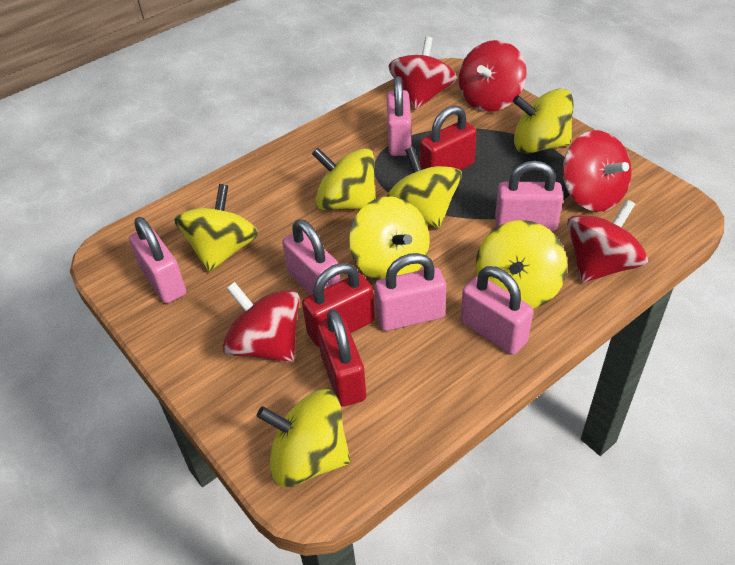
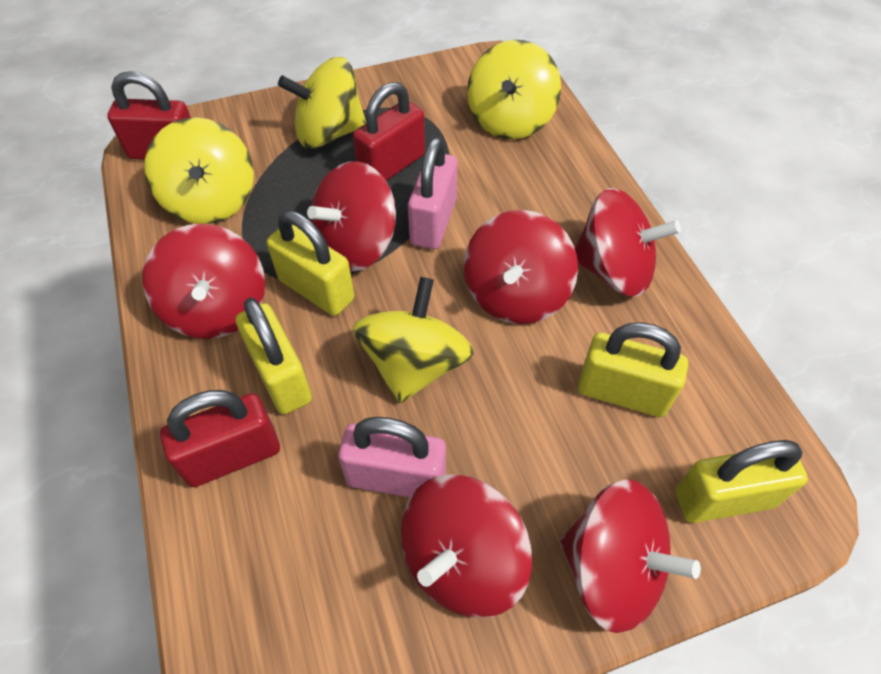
pink padlock: [129,217,186,303] [282,219,340,295] [374,253,446,331] [387,76,411,156] [461,266,533,355] [495,161,563,231] = 6 -> [338,417,446,497] [408,137,458,249] = 2
red spinning top: [223,282,300,362] [388,37,457,110] [459,40,527,112] [563,130,632,212] [567,199,648,283] = 5 -> [143,224,265,339] [307,161,396,272] [401,474,532,617] [464,210,578,324] [560,479,701,633] [575,188,681,297] = 6
yellow padlock: none = 0 -> [235,298,312,414] [267,211,354,316] [578,322,688,417] [675,440,808,523] = 4
yellow spinning top: [174,184,258,272] [257,389,351,487] [312,148,376,210] [349,197,430,281] [386,147,462,229] [476,220,567,309] [513,89,574,154] = 7 -> [144,117,254,224] [278,57,366,149] [353,277,474,404] [467,40,561,139] = 4

